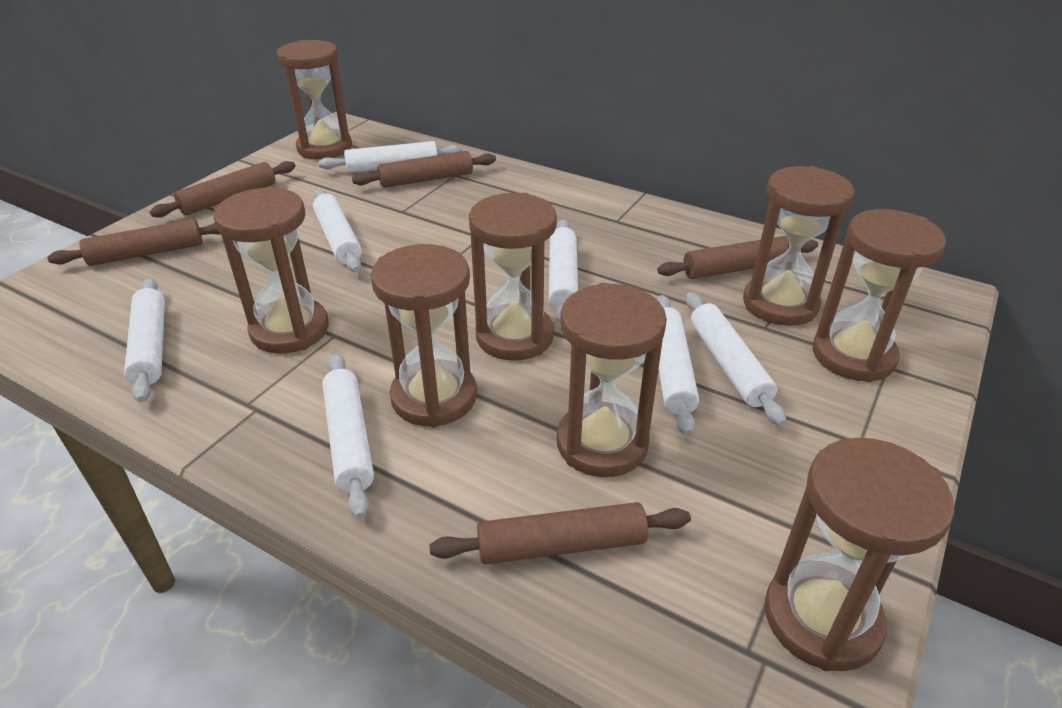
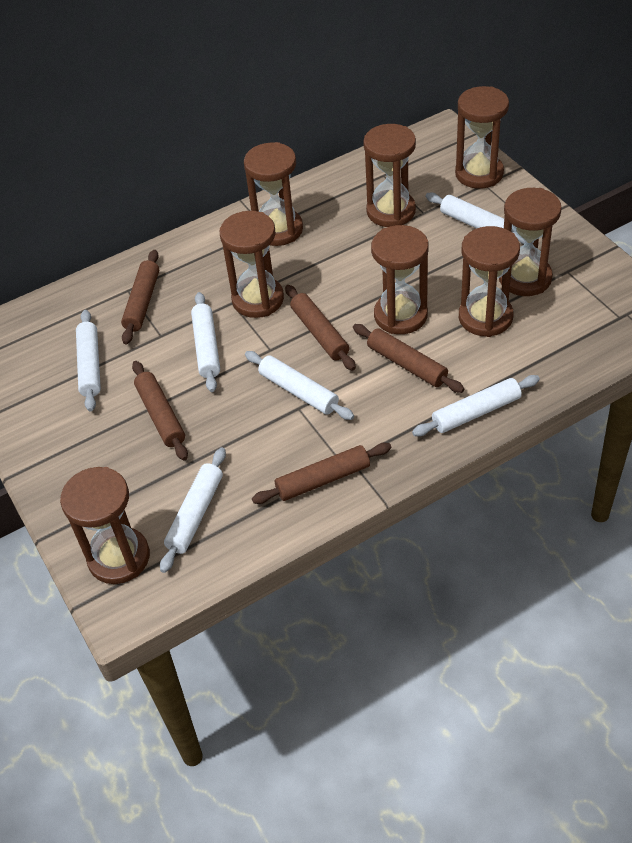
white rolling pin: [124,278,165,402] [313,189,362,272] [318,141,462,173] [322,354,374,519] [549,220,578,322] [657,295,699,436] [686,292,786,426] = 7 -> [76,310,101,412] [160,447,226,573] [191,292,220,392] [245,351,354,420] [412,375,540,436] [425,192,525,244] = 6

